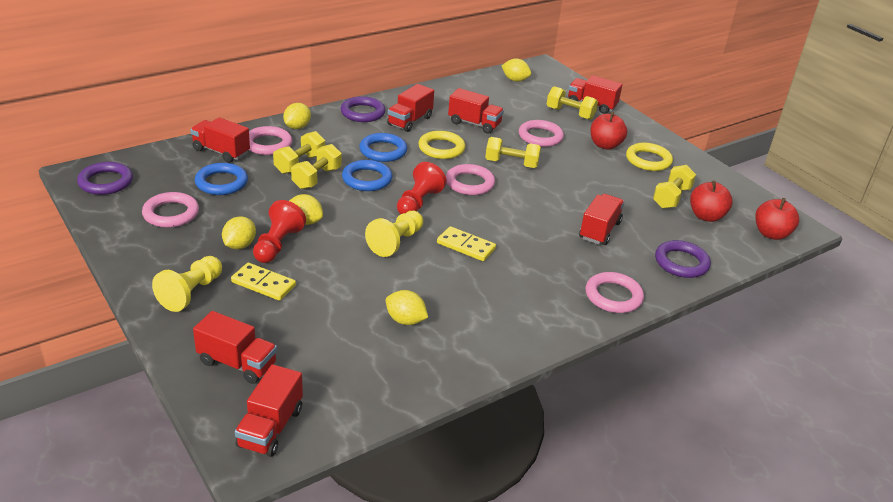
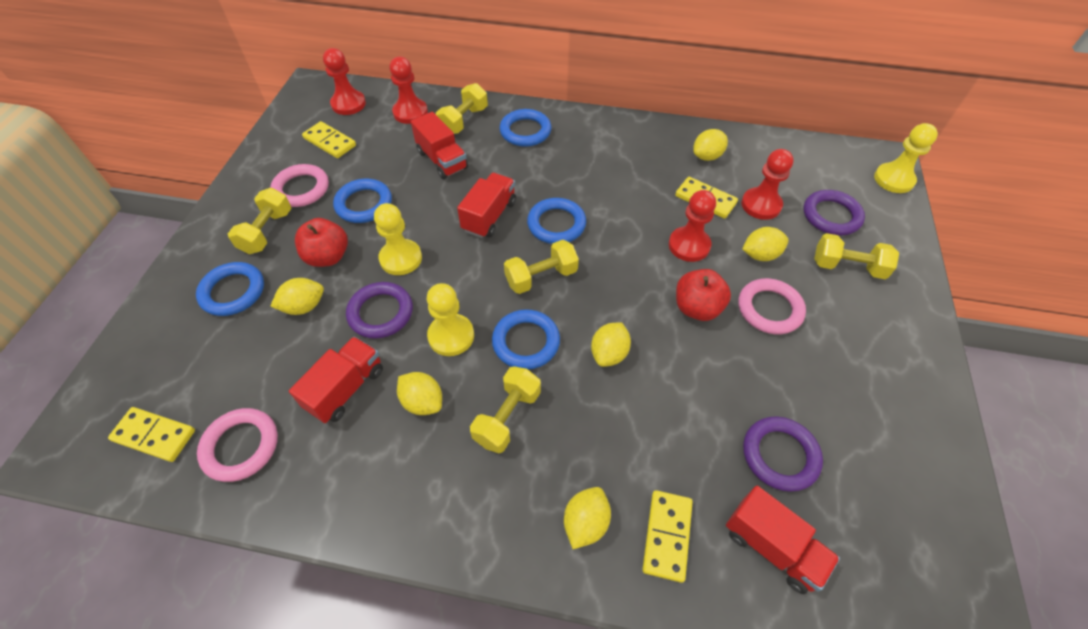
blue ring: [195,163,248,195] [342,160,392,191] [359,133,407,162] = 3 -> [196,262,264,316] [333,179,392,223] [492,309,560,370] [500,109,551,147] [527,198,586,244] = 5
pink ring: [142,192,199,228] [249,126,292,155] [446,164,495,195] [519,120,564,147] [586,272,644,313] = 5 -> [197,408,278,482] [270,164,329,207] [739,278,806,334] = 3
red apple: [591,112,627,150] [690,181,733,222] [755,198,799,240] = 3 -> [295,218,348,267] [676,269,731,321] = 2
red pawn: [253,200,306,263] [397,162,447,214] = 2 -> [323,48,366,115] [390,57,428,124] [669,190,716,262] [741,149,794,220] = 4
red truck: [190,117,250,163] [193,311,277,384] [235,364,303,457] [387,84,434,132] [448,88,504,134] [568,75,622,114] [579,194,624,245] = 7 -> [289,336,383,423] [411,112,468,179] [457,173,516,238] [726,486,840,594] = 4
yellow domino: [231,263,296,301] [437,226,496,261] = 2 -> [108,407,195,462] [302,121,356,158] [642,490,693,583] [675,177,738,219] = 4
yellow lemon: [222,216,256,249] [283,103,311,129] [289,194,323,225] [386,290,428,325] [502,58,531,82] = 5 -> [270,278,324,315] [397,372,442,415] [564,487,611,549] [591,322,631,367] [693,129,728,161] [742,227,789,261] = 6
yellow pawn: [152,256,222,312] [365,211,423,257] = 2 -> [374,203,422,275] [427,283,474,356] [874,123,938,193] = 3
yellow ring: [418,131,465,159] [626,143,673,171] = 2 -> none = 0

